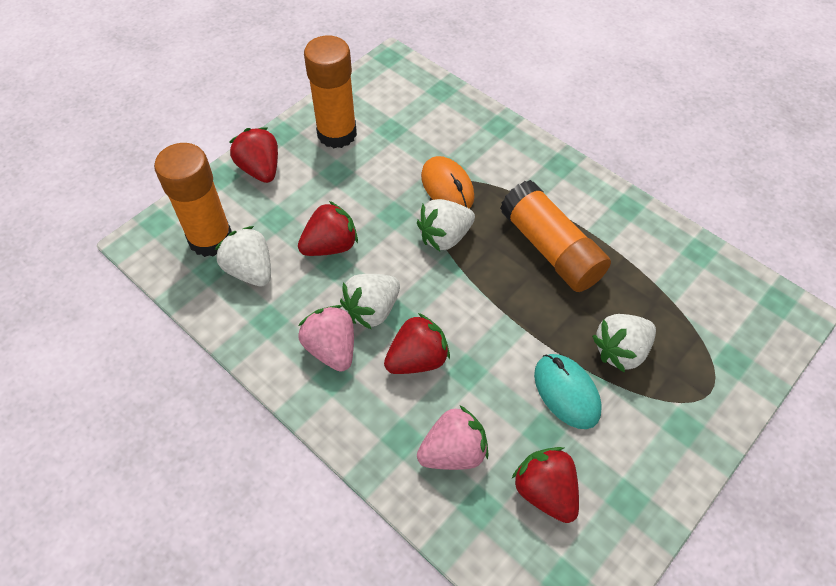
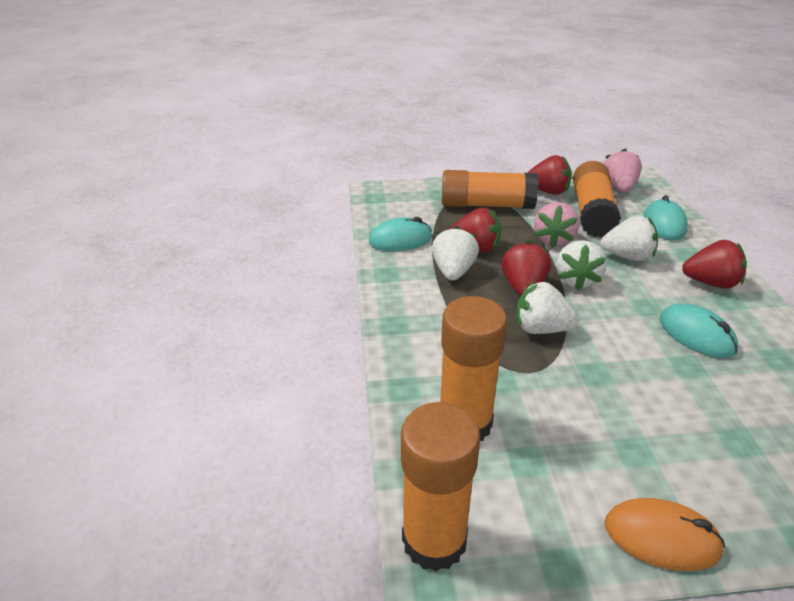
orange glue stick: [154,143,232,257] [304,36,357,148] [500,180,611,292] = 3 -> [401,402,480,572] [440,296,507,441] [442,170,538,209] [573,161,621,237] = 4
turquoise mouse: [534,354,602,429] = 1 -> [369,217,432,251] [644,195,688,240] [660,303,738,358] = 3

